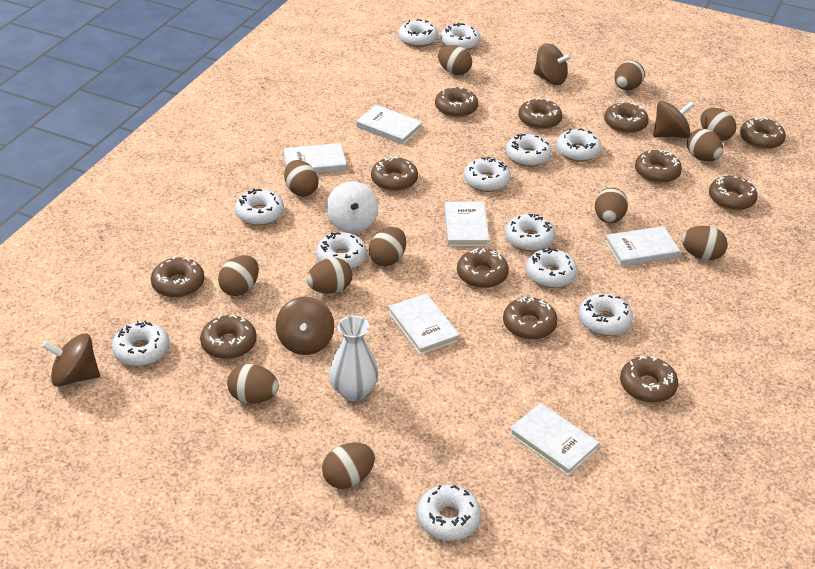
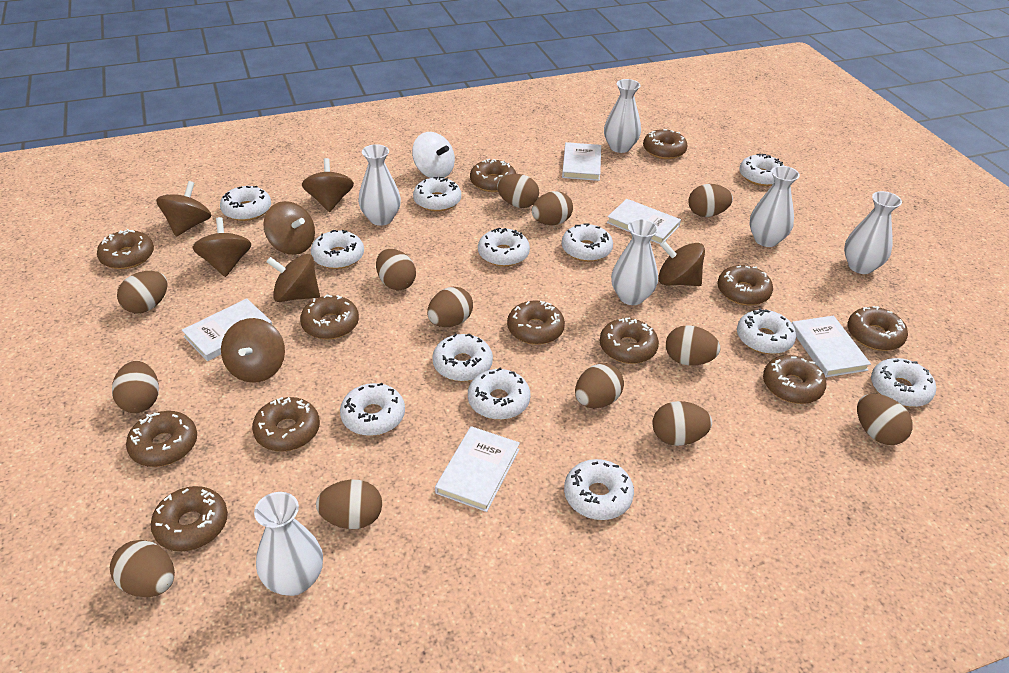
brown egg: [218,255,259,296] [227,364,279,404] [284,160,319,197] [306,258,352,294] [322,443,375,489] [369,227,406,266] [438,45,472,75] [595,188,628,223] [614,61,645,90] [681,226,728,260] [687,128,723,161] [700,108,736,141] = 12 -> [110,540,175,597] [112,361,159,413] [117,271,168,314] [316,480,382,529] [376,249,416,290] [427,287,473,327] [497,174,539,208] [532,191,573,225] [575,363,624,408] [653,401,712,446] [666,325,720,366] [688,184,733,217] [857,394,913,445] = 13
brown spinning top: [42,333,100,387] [276,296,334,355] [534,43,572,85] [653,101,694,138] = 4 -> [156,181,212,236] [192,217,251,277] [221,318,285,383] [263,201,315,255] [266,254,320,302] [302,158,354,212] [658,241,705,286] = 7
white book: [284,143,347,173] [356,105,422,145] [388,293,460,355] [444,202,489,246] [509,403,599,476] [605,226,680,266] = 6 -> [182,298,272,361] [435,426,520,512] [562,142,601,181] [607,199,681,244] [792,316,871,377] = 5
white vase: [329,316,378,401] = 1 -> [254,492,323,596] [358,144,401,226] [604,79,641,153] [611,219,658,305] [749,166,800,247] [844,191,902,274] = 6

